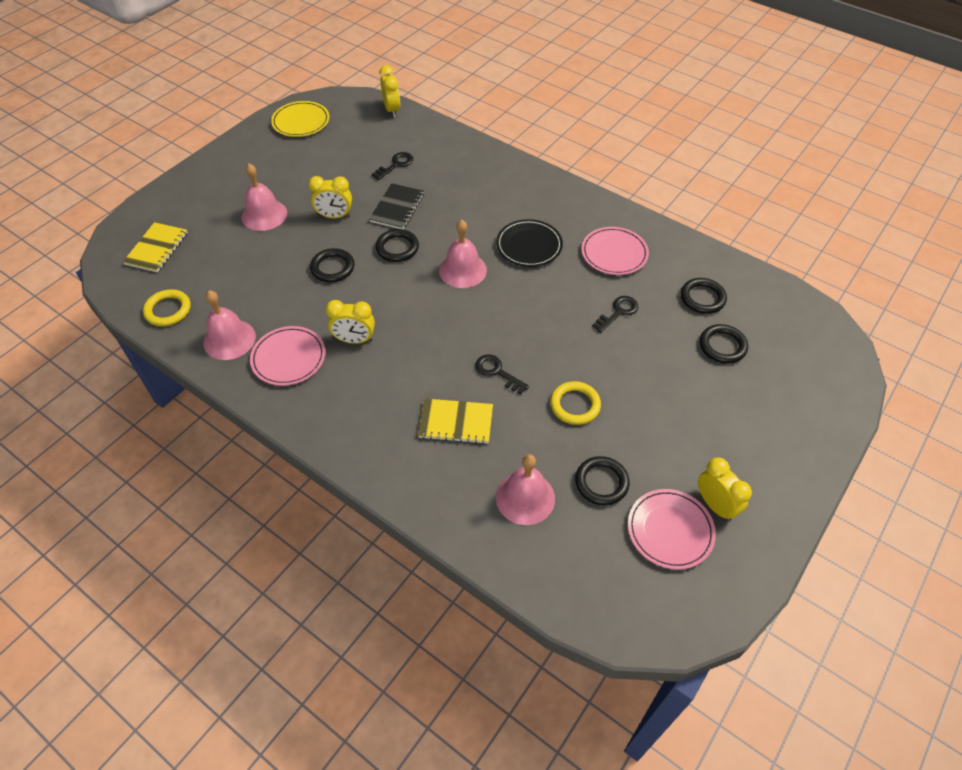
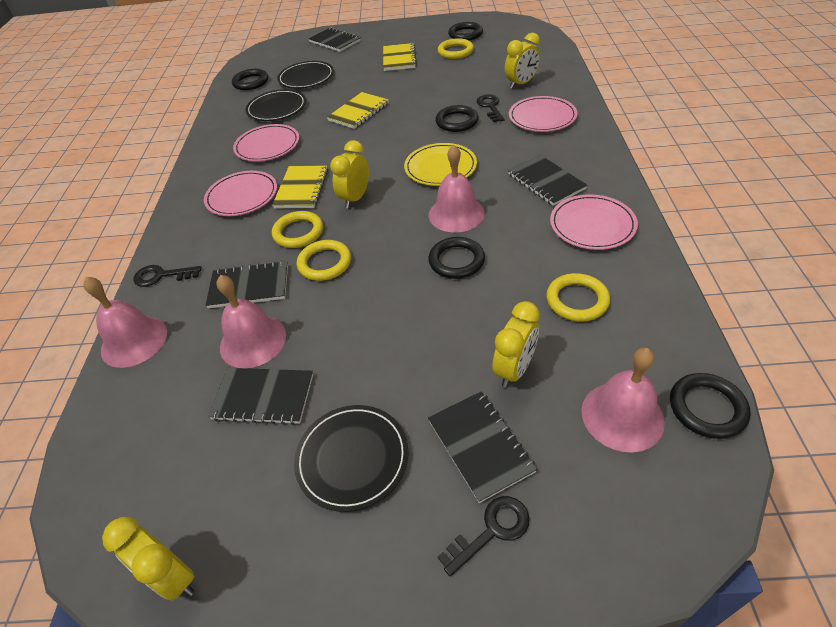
black notebook: [369,183,424,229] = 1 -> [205,261,288,308] [208,368,313,425] [308,28,361,52] [428,391,537,503] [508,155,587,206] = 5
black plate: [496,219,563,267] = 1 -> [245,89,306,121] [277,61,334,89] [294,405,408,512] = 3
pink plate: [250,326,325,386] [581,227,649,275] [628,489,716,570] = 3 -> [204,171,277,216] [233,124,299,161] [509,96,577,132] [550,194,638,250] = 4
yellow notebook: [123,222,188,272] [418,398,493,444] = 2 -> [272,165,328,208] [327,92,389,129] [383,43,417,71] = 3
yellow ring: [143,289,191,326] [550,381,601,425] = 2 -> [272,211,323,248] [297,240,351,281] [438,38,474,59] [546,273,610,321] = 4

